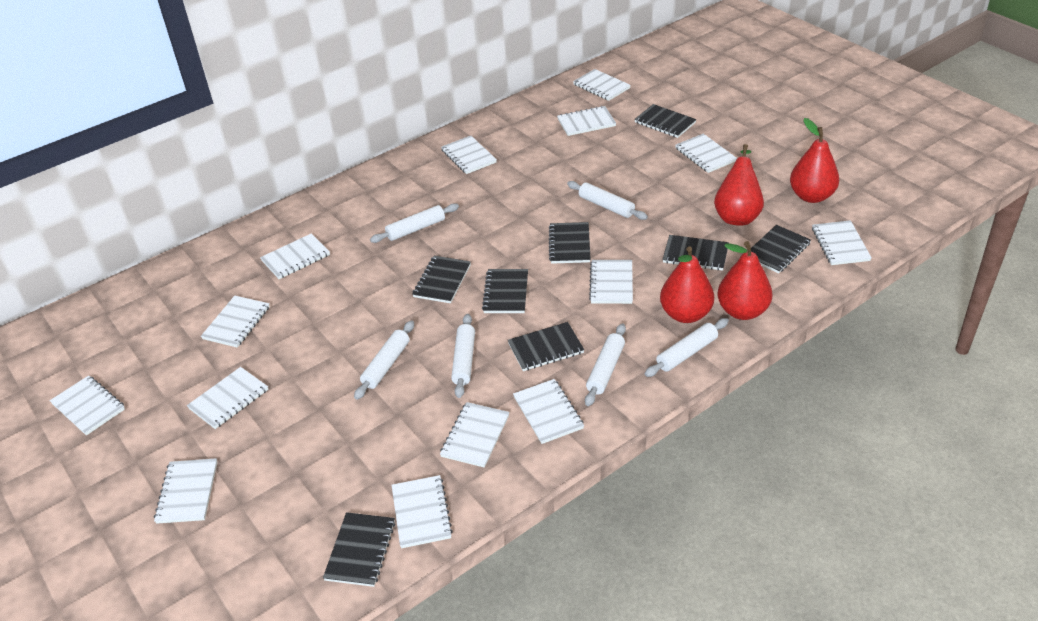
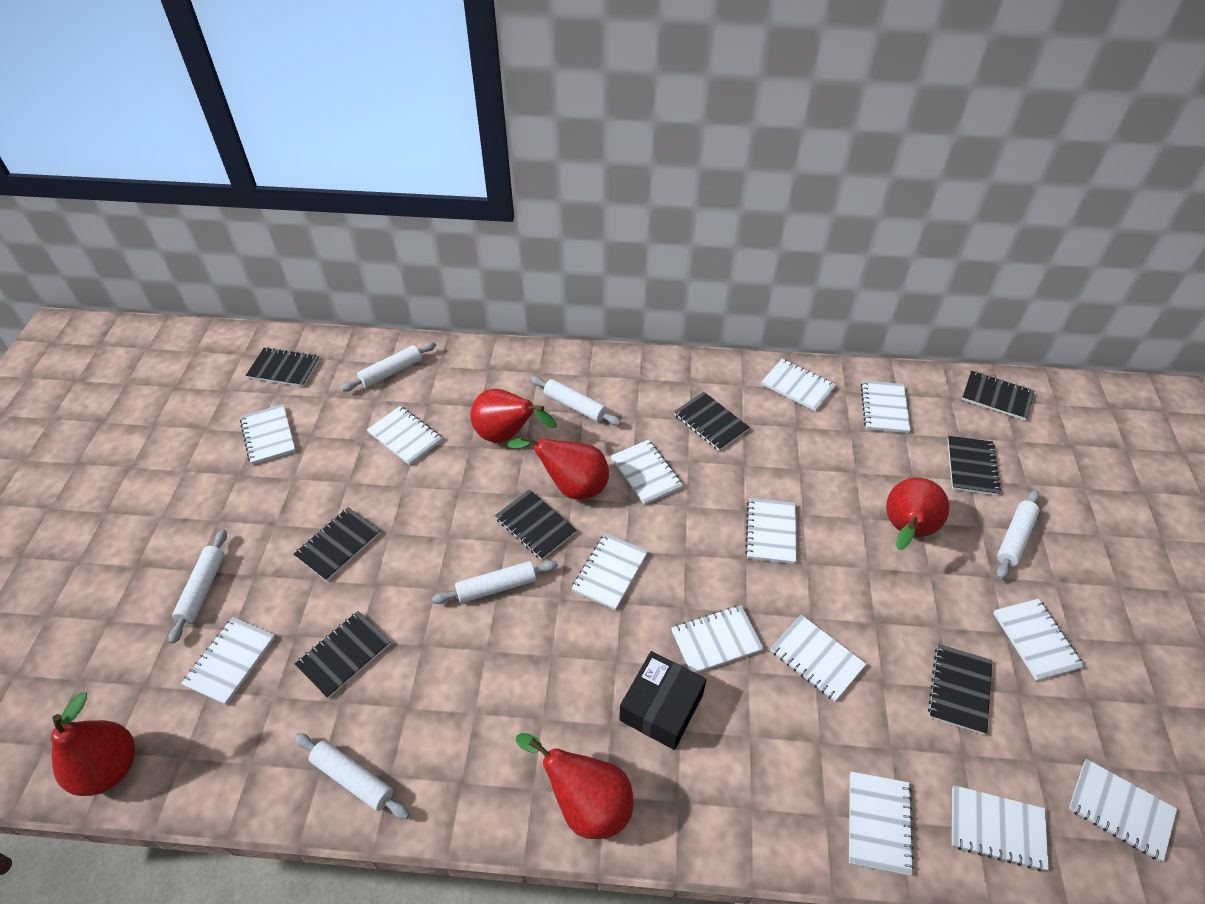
black box: none = 0 -> [619,651,706,750] = 1
red pear: [660,247,714,323] [714,144,764,226] [718,241,772,320] [790,118,839,203] = 4 -> [51,693,135,796] [470,389,556,443] [507,434,609,499] [516,733,634,839] [886,478,950,550] = 5

